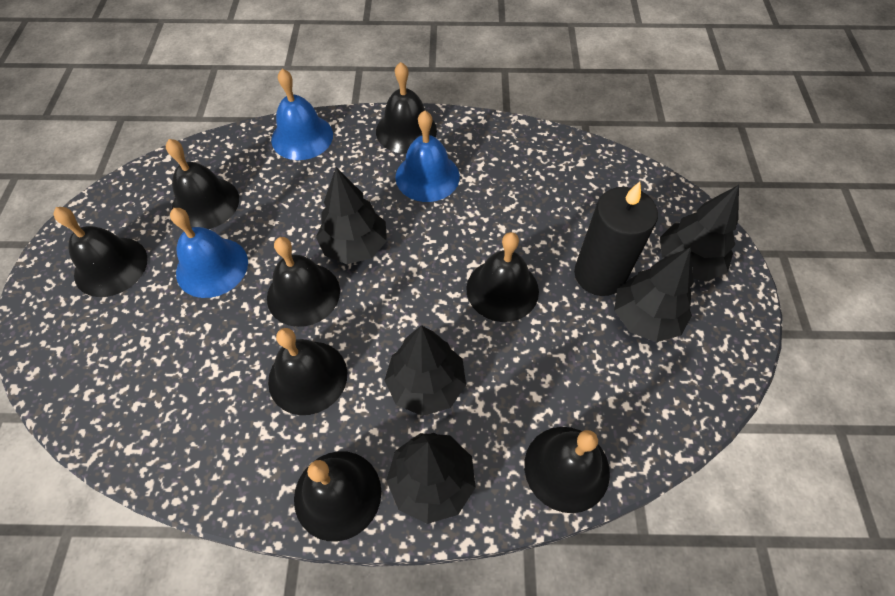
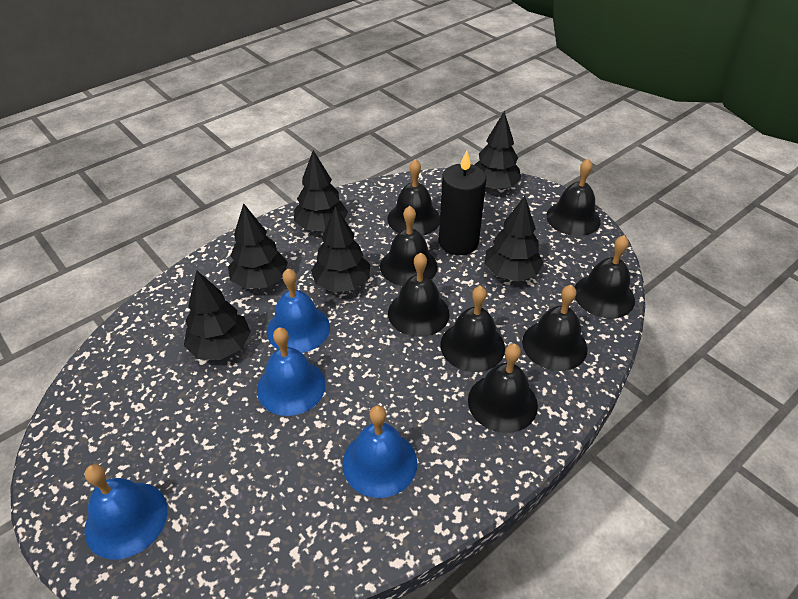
black tree: [316,167,387,264] [384,325,466,416] [386,433,476,524] [614,248,694,342] [660,185,739,282] = 5 -> [184,270,251,360] [228,203,288,289] [294,150,348,231] [311,206,370,292] [475,111,521,190] [485,196,544,281] = 6
blue bell: [170,208,248,298] [271,69,333,160] [395,110,460,202] = 3 -> [84,464,168,559] [257,327,326,416] [267,268,330,353] [342,405,417,498] = 4

